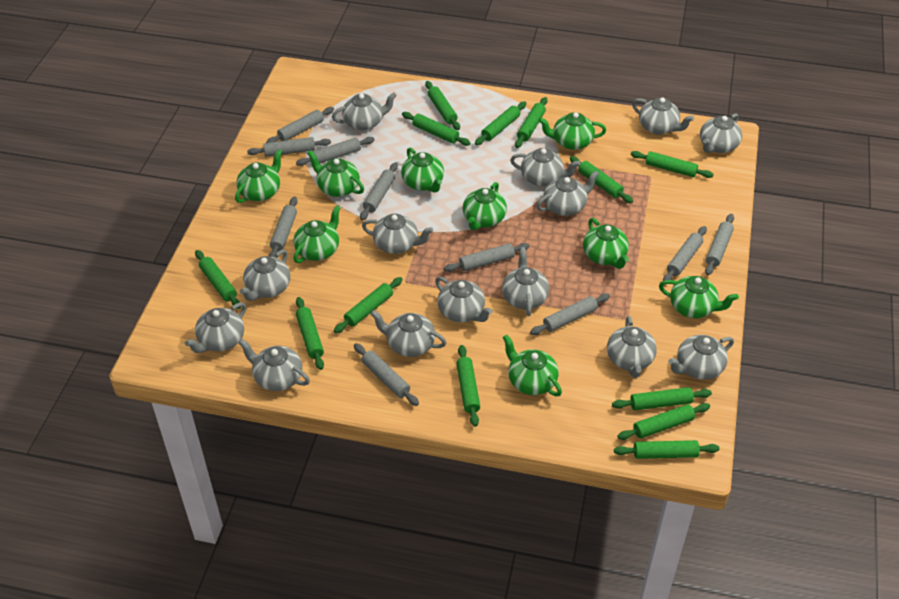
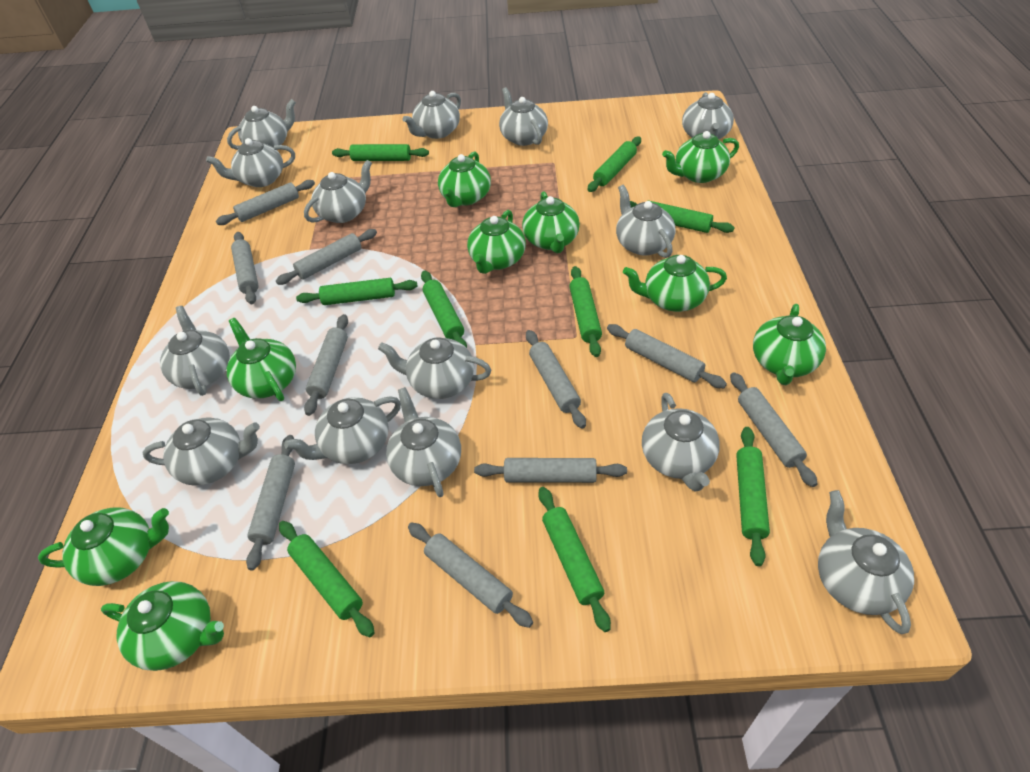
green rolling pin: [195,250,241,309] [296,297,324,370] [334,277,402,333] [402,112,471,146] [425,81,460,130] [456,345,480,427] [475,101,526,145] [515,97,548,148] [570,156,633,203] [612,387,712,410] [614,440,719,459] [617,403,710,440] [631,151,714,178] = 13 -> [279,521,375,637] [296,278,418,305] [332,144,429,161] [421,270,467,348] [538,487,611,632] [569,266,602,357] [587,137,641,192] [630,200,735,233] [736,427,770,566] = 9

